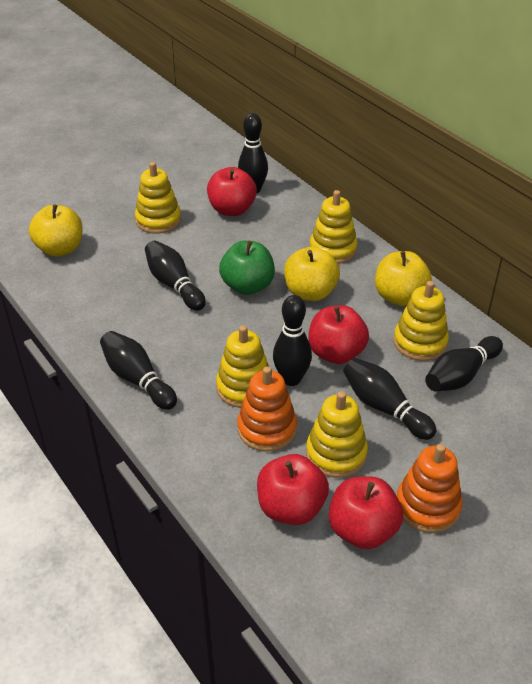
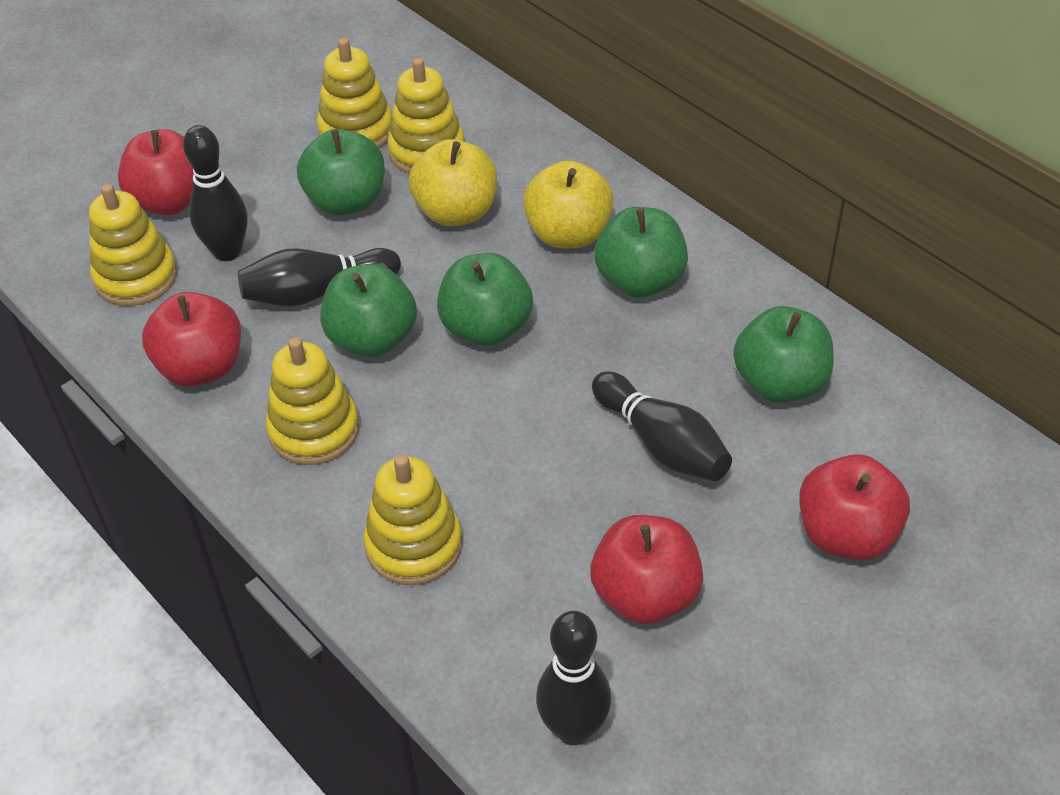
black bowling pin: [100,331,177,410] [145,241,206,311] [238,113,268,193] [273,295,312,386] [343,358,436,440] [425,336,503,392] = 6 -> [183,125,248,261] [238,248,401,306] [536,611,611,745] [592,371,732,481] = 4
green apple: [219,241,275,295] = 1 -> [297,129,385,215] [320,264,417,357] [437,253,533,346] [594,207,688,297] [733,306,834,403] = 5
orange stacking toy: [237,366,297,452] [397,444,462,533] = 2 -> none = 0
yellow apple: [29,204,83,257] [284,247,340,301] [375,251,432,306] = 3 -> [409,139,497,226] [523,160,614,248] = 2

